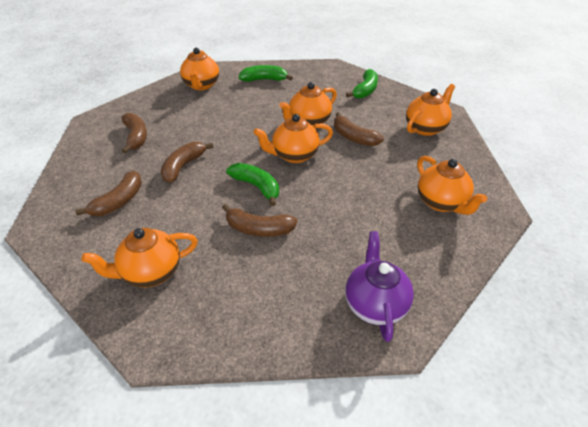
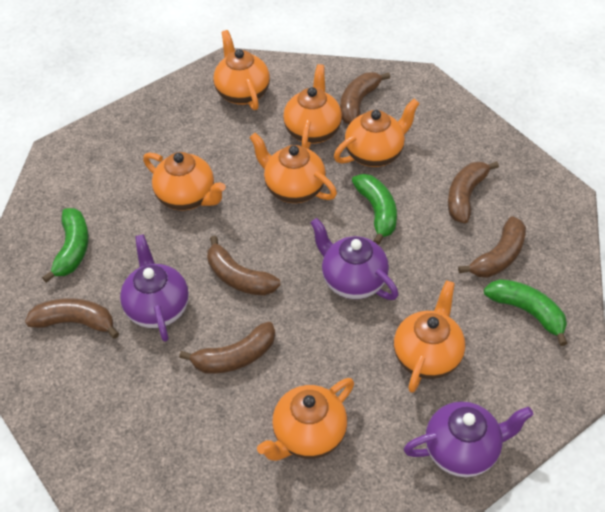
brown banana: [75,171,142,216] [121,113,147,153] [161,142,213,183] [222,204,298,237] [334,112,384,146] = 5 -> [25,298,119,339] [179,322,275,374] [207,236,281,296] [340,72,390,124] [448,161,499,223] [458,216,526,278] = 6
orange teapot: [82,228,198,288] [180,48,219,90] [253,114,333,163] [279,82,337,127] [406,84,455,136] [417,156,487,215] = 6 -> [143,152,226,210] [214,30,270,110] [249,133,337,203] [257,378,354,461] [283,64,342,149] [334,99,420,167] [394,280,465,393] = 7
purple teapot: [346,231,414,342] = 1 -> [120,234,189,342] [310,218,399,300] [404,401,533,477] = 3

